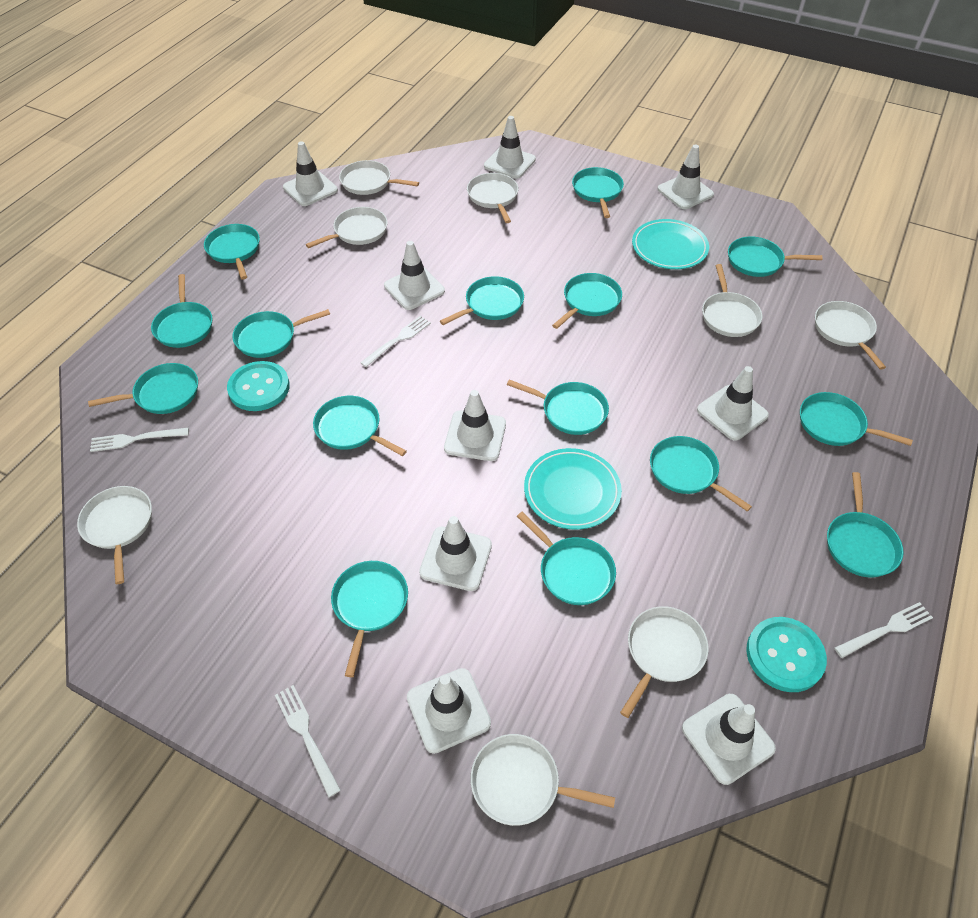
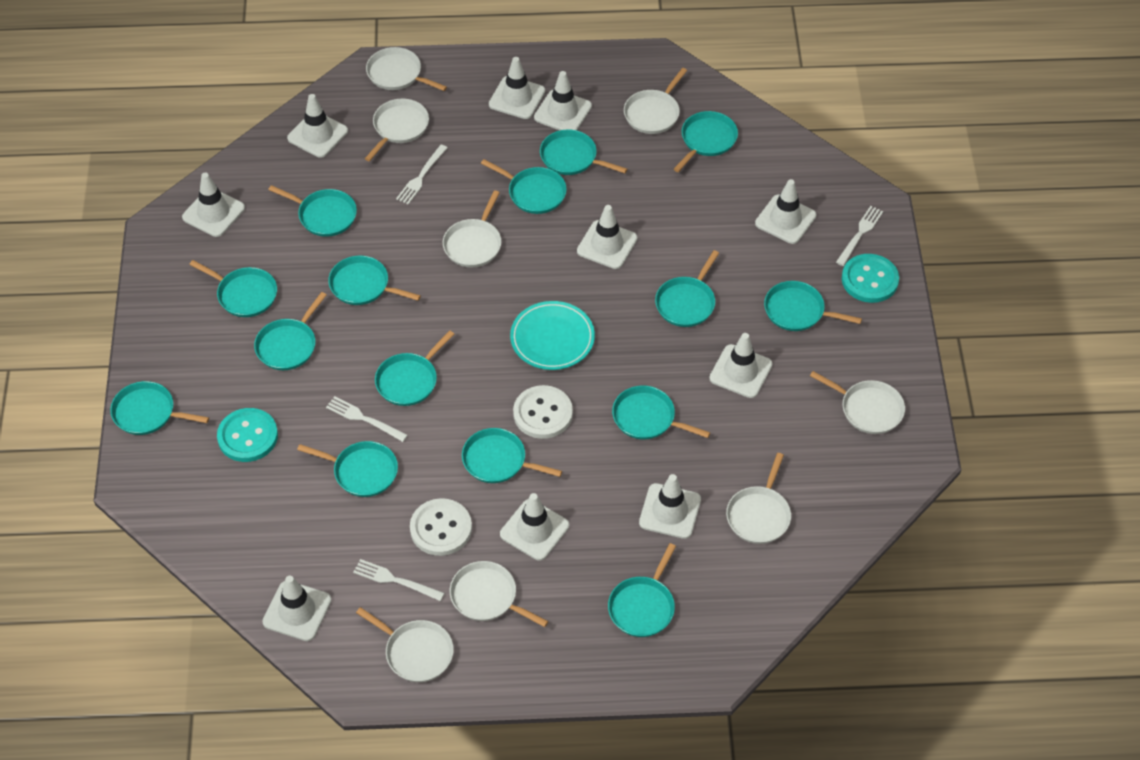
turquoise plate: [524,448,622,529] [632,219,709,269] = 2 -> [510,301,595,370] = 1
white button: none = 0 -> [410,498,472,556] [513,385,573,439] = 2
white traffic cone: [283,141,338,206] [384,241,445,310] [407,668,491,754] [419,516,492,591] [444,390,506,461] [484,116,536,179] [658,145,714,209] [682,694,776,785] [697,366,769,441] = 9 -> [182,173,245,237] [262,575,331,641] [287,94,348,158] [489,57,545,119] [500,493,569,560] [534,71,592,130] [577,205,638,269] [639,474,701,539] [709,333,773,398] [755,179,816,244] = 10

